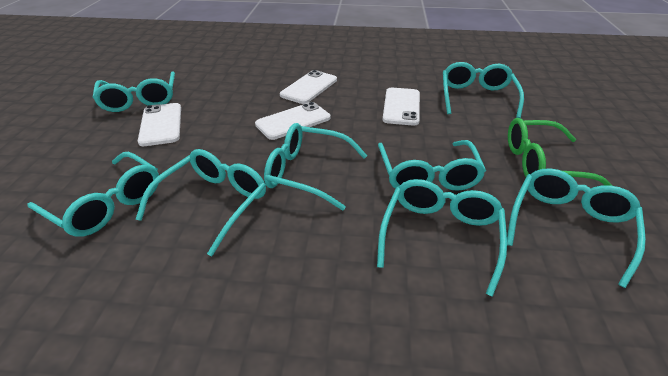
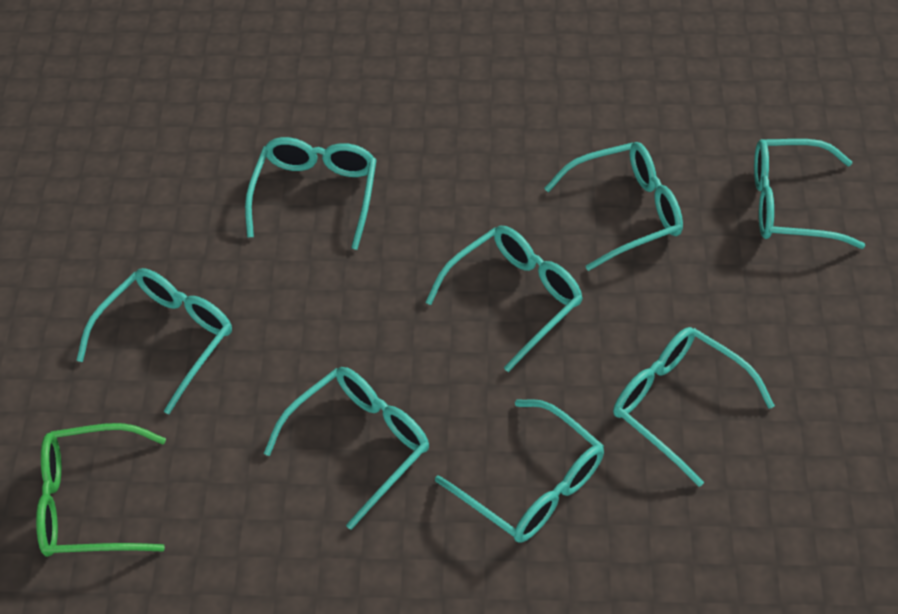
white phone: [138,103,181,146] [255,102,330,140] [280,70,337,104] [382,88,420,126] = 4 -> none = 0

